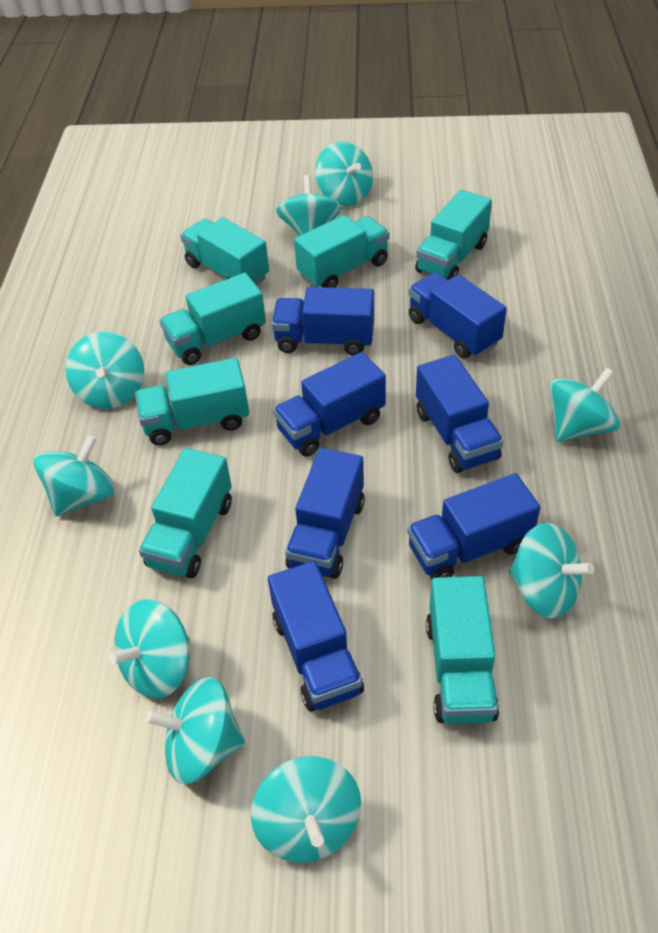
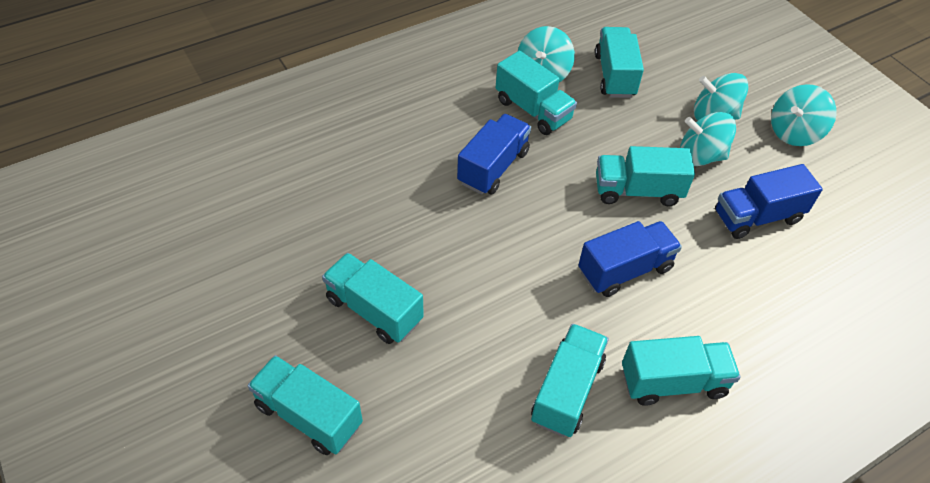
blue truck: [268,561,364,712] [271,287,374,356] [273,352,386,457] [285,448,365,579] [407,473,541,580] [409,272,507,359] [416,355,504,473] = 7 -> [457,114,531,195] [578,221,682,297] [715,164,823,239] = 3
turquoise spinning top: [33,435,115,516] [66,332,144,409] [109,599,190,699] [146,677,245,784] [251,756,361,862] [276,175,342,236] [315,141,373,206] [509,523,594,618] [549,367,620,442] = 9 -> [518,26,575,82] [680,112,736,166] [694,73,749,120] [771,84,837,146] = 4

